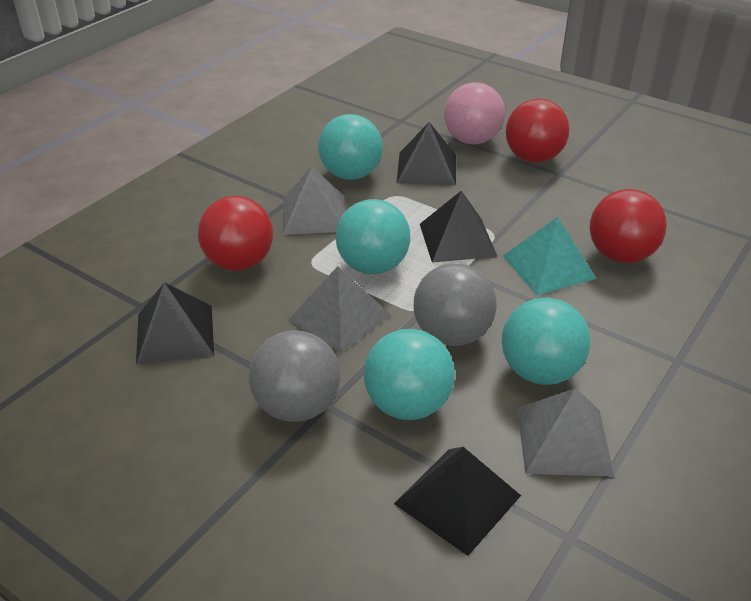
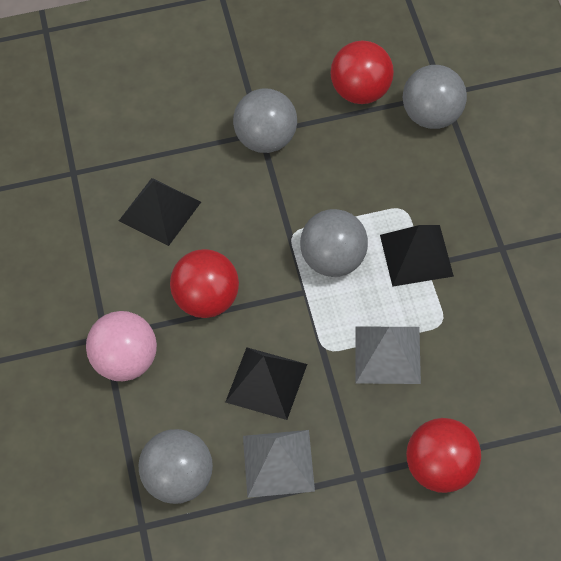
black pyramid: [136,282,214,365] [394,447,521,556] [397,122,456,185] [420,190,497,263] = 4 -> [119,178,201,246] [225,347,307,420] [380,225,454,287] = 3
grey ball: [249,330,340,422] [413,263,497,346] = 2 -> [138,429,213,504] [233,89,297,153] [300,209,368,277] [403,65,467,129] = 4
grey pyramid: [283,166,345,235] [288,266,390,353] [517,388,614,476] = 3 -> [243,430,315,498] [355,326,421,384] = 2
turquoise ball: [318,114,383,180] [335,199,410,274] [364,329,455,420] [502,298,590,385] = 4 -> none = 0
turquoise pyramid: [503,217,597,295] = 1 -> none = 0

